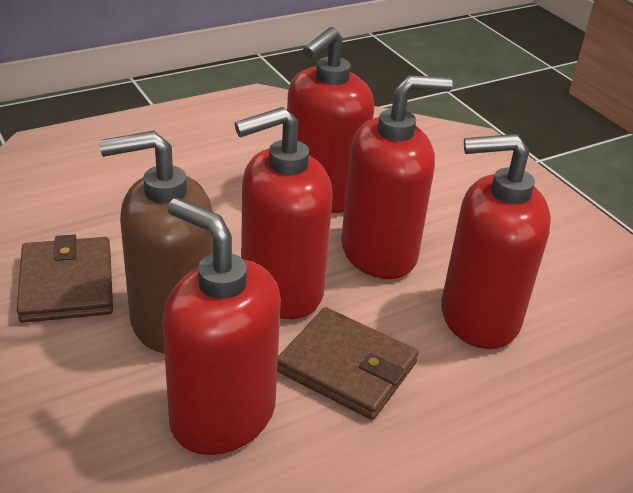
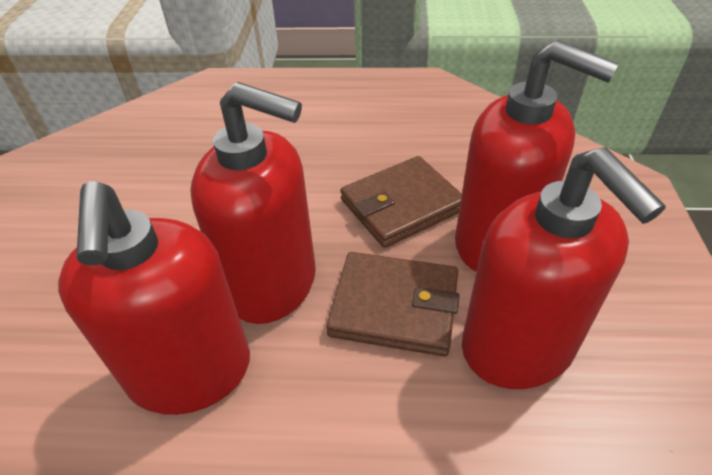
brown soap dispenser: [99,131,213,354] = 1 -> none = 0
red soap dispenser: [162,198,281,455] [235,107,333,319] [287,27,374,213] [341,75,453,279] [441,134,551,349] = 5 -> [58,181,250,415] [190,82,316,324] [455,40,619,271] [462,147,665,389] = 4

